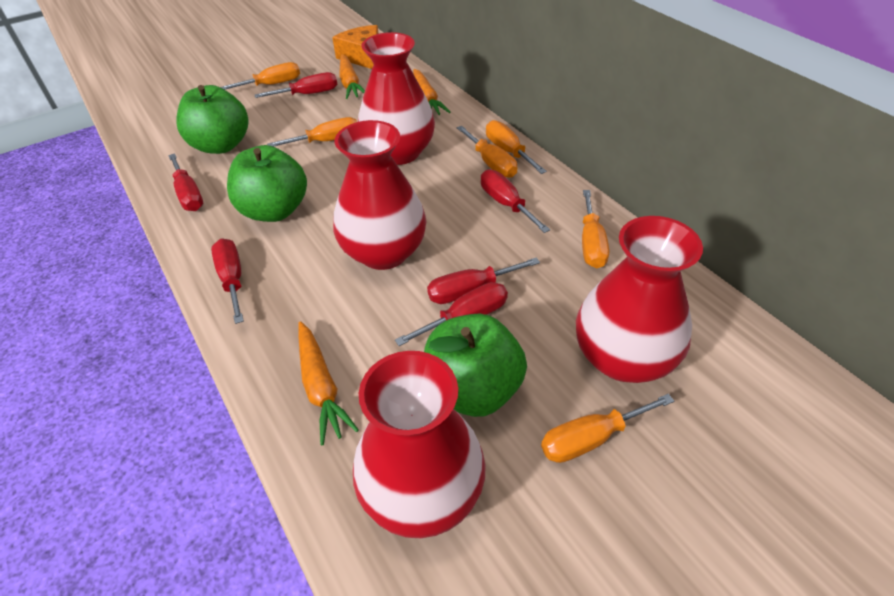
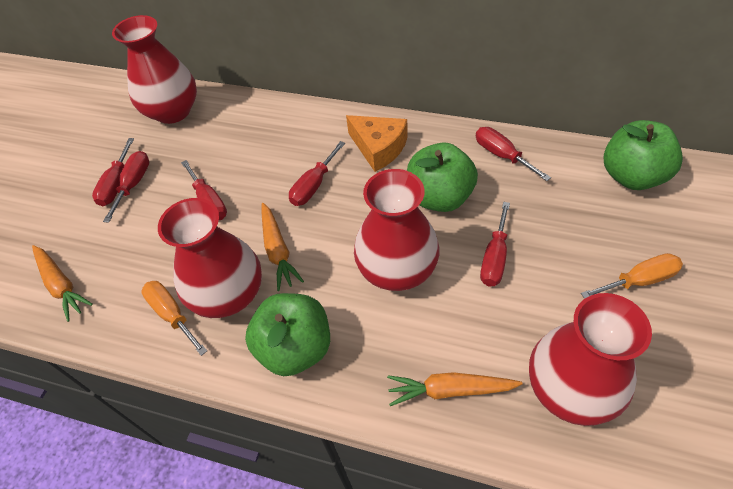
orange screwdriver: [220,62,300,90] [267,117,357,147] [457,126,517,178] [486,120,547,174] [541,394,674,463] [582,190,609,268] = 6 -> [142,281,207,356] [581,253,683,299] = 2

